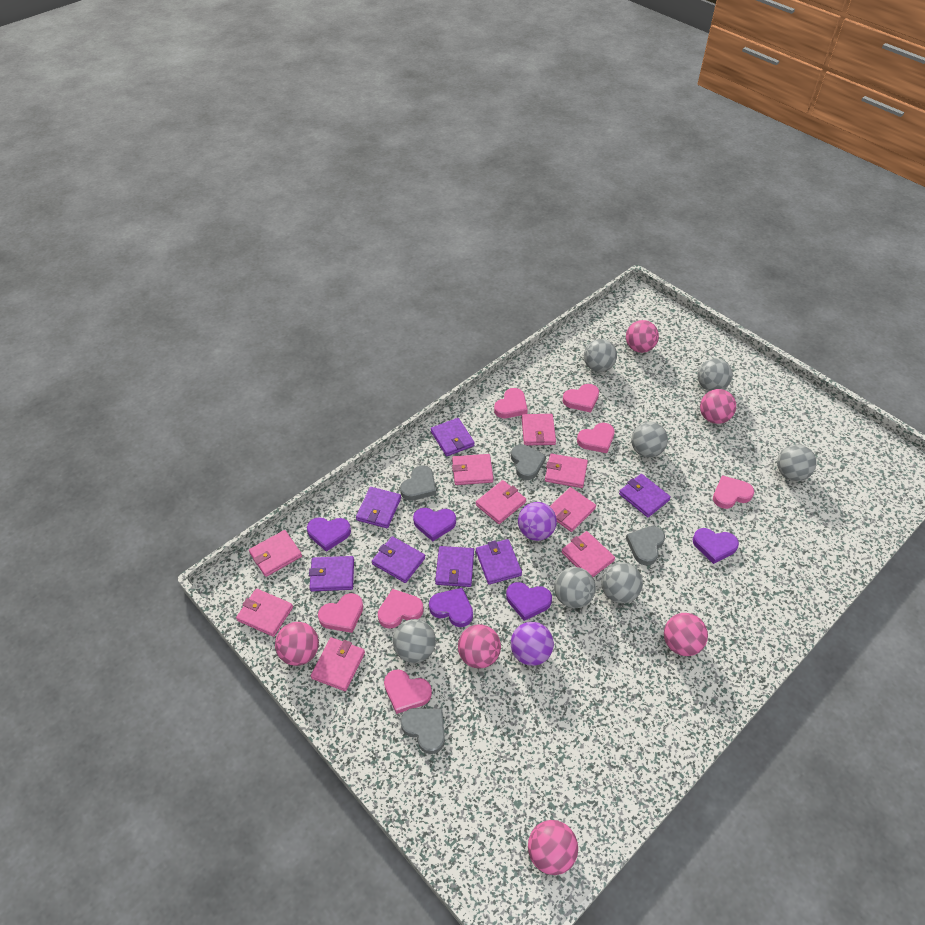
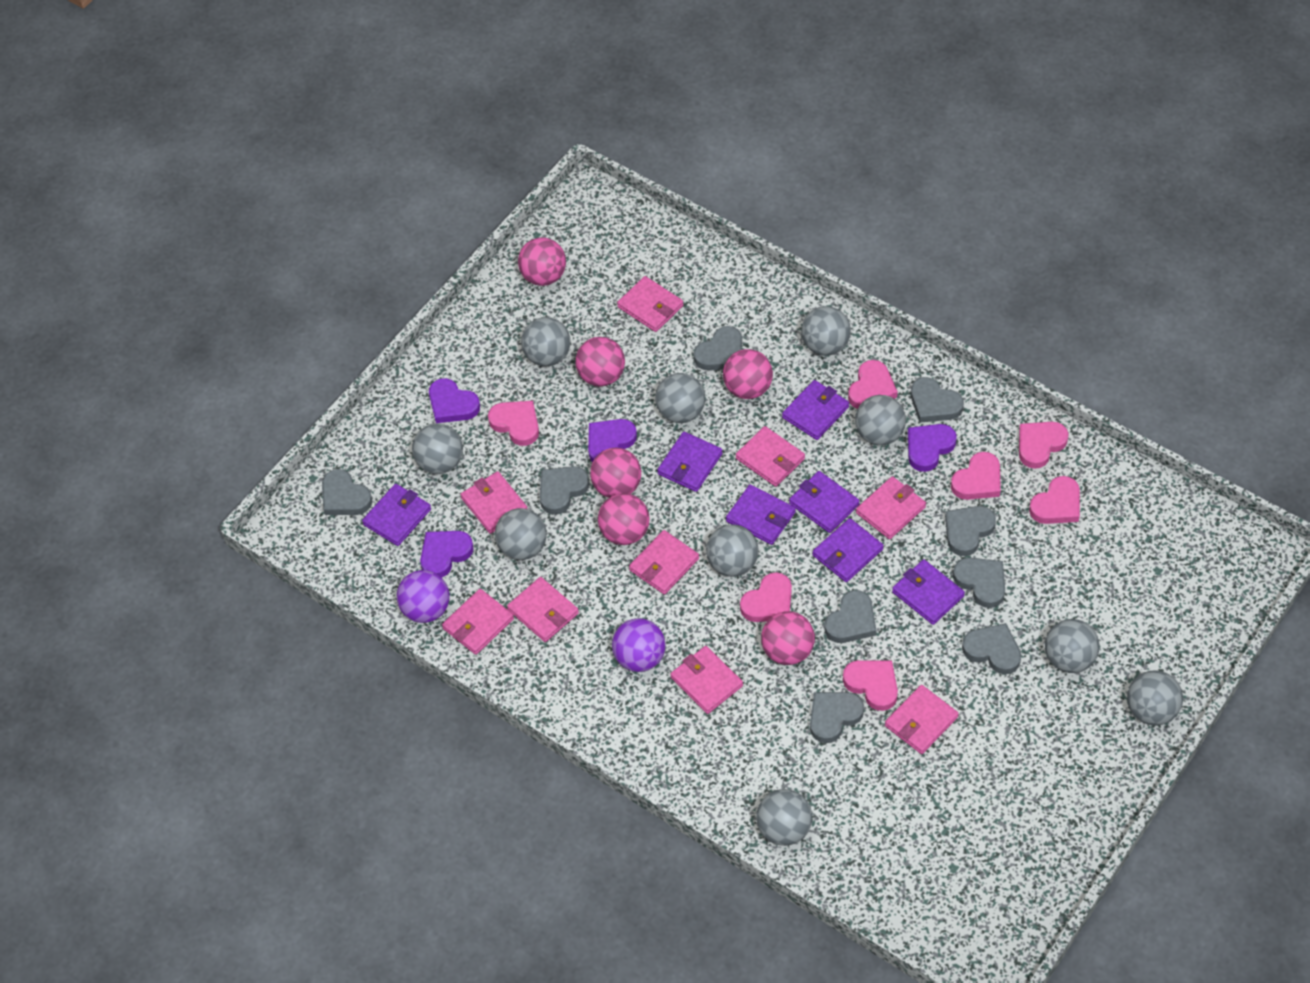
grey ball: [393,619,436,663] [554,567,596,608] [584,339,617,372] [601,562,643,603] [631,422,668,458] [698,358,733,391] [777,444,817,481] = 7 -> [412,423,463,474] [495,508,547,560] [521,317,571,366] [655,373,705,423] [706,524,759,577] [756,789,812,846] [801,306,851,356] [855,395,906,446] [1045,619,1100,673] [1127,671,1183,725] = 10
grey heart: [400,466,436,501] [400,708,445,754] [511,444,546,480] [626,526,665,565] = 4 -> [322,469,373,515] [540,466,590,515] [694,326,742,371] [810,692,864,743] [825,590,876,643] [911,377,964,423] [945,506,996,556] [953,558,1005,608] [962,623,1021,674] = 9
purple heart: [307,517,351,552] [413,508,456,541] [429,588,473,627] [506,582,552,621] [692,528,739,564] = 5 -> [420,531,474,578] [429,378,480,423] [588,419,637,462] [908,424,957,472] = 4

